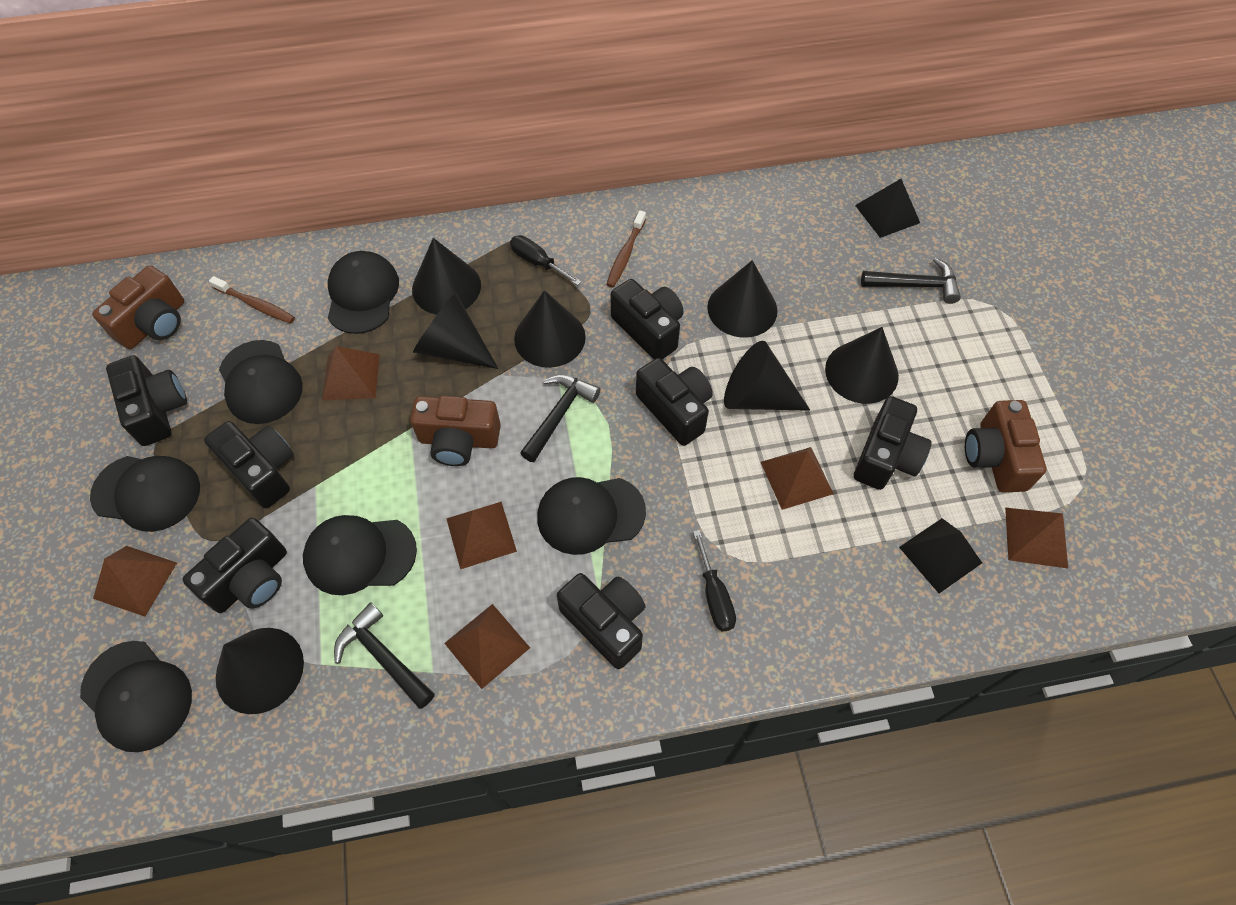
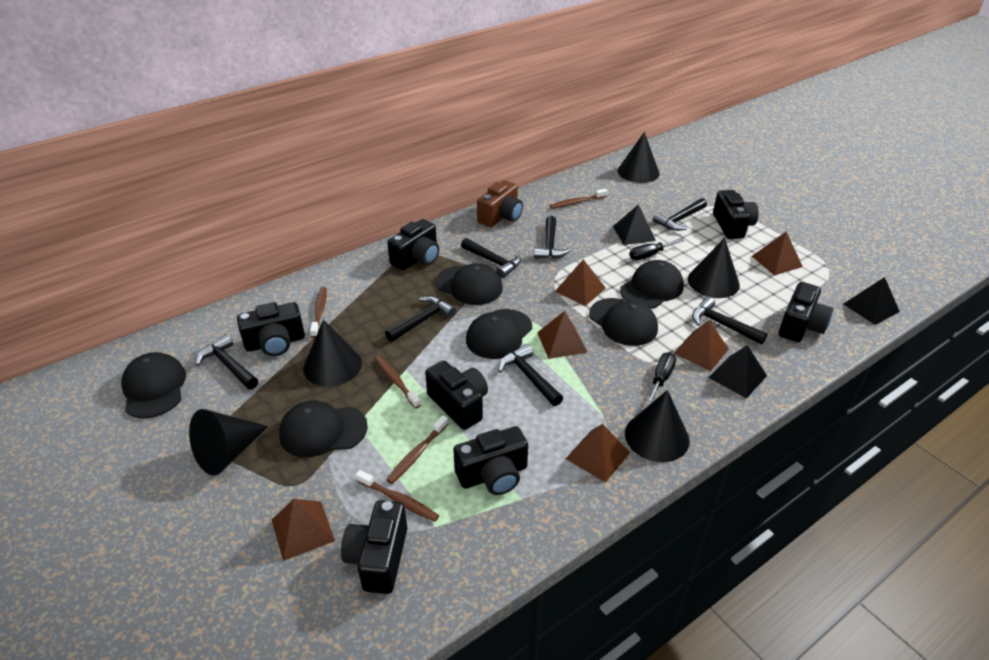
black cone: [216,628,304,714] [412,238,481,315] [413,293,498,369] [514,290,586,368] [707,260,778,338] [724,341,810,411] [825,327,899,404] = 7 -> [189,409,268,476] [303,320,362,387] [618,132,659,183] [625,390,690,462] [688,238,740,298] = 5
black hammer: [334,602,435,709] [520,375,601,462] [861,258,961,304] = 3 -> [195,334,258,389] [385,296,456,342] [461,238,521,278] [498,344,563,406] [534,216,571,259] [653,198,707,231] [692,297,768,344] = 7
black pyramid: [855,179,920,238] [899,518,982,593] = 2 -> [613,204,656,245] [708,345,767,398] [844,277,900,325] = 3
brown camera: [92,265,184,349] [410,396,501,466] [965,400,1046,492] = 3 -> [477,180,523,227] = 1
brown toothbrush: [209,276,295,324] [606,211,646,287] = 2 -> [310,287,327,338] [356,470,439,522] [375,356,421,409] [387,415,448,484] [550,189,607,209] = 5

